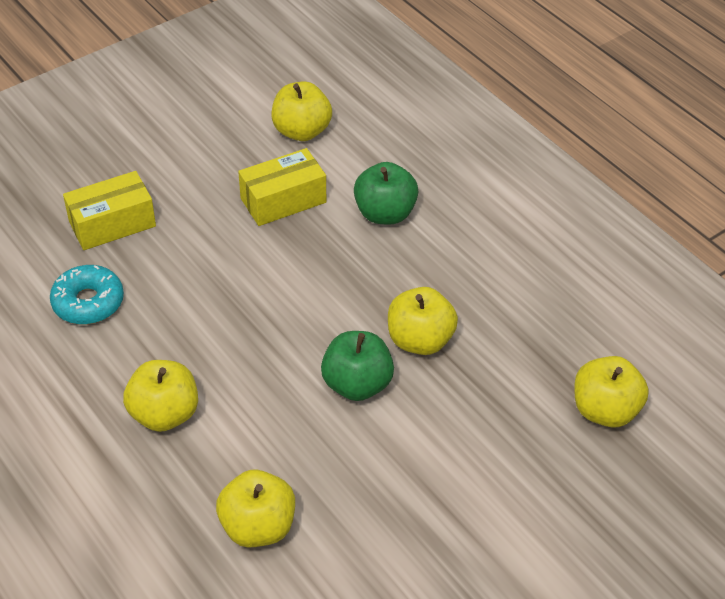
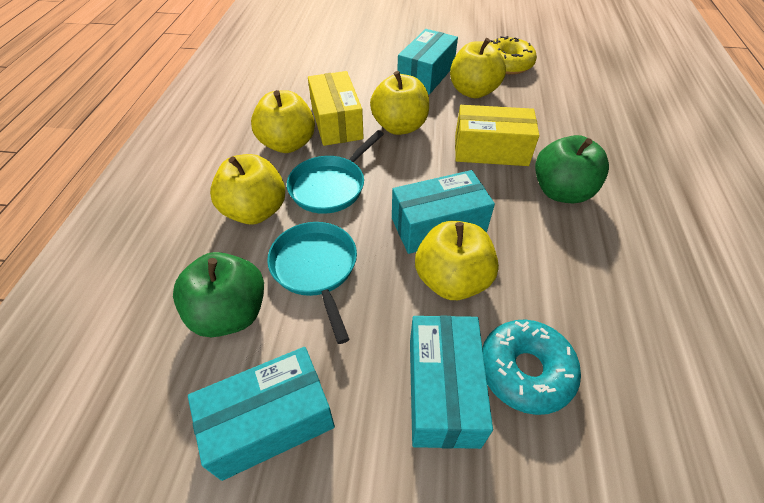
turquoise box: none = 0 -> [188,347,335,481] [392,170,495,254] [397,29,458,95] [410,316,493,449] = 4
turquoise pan: none = 0 -> [267,222,357,344] [287,130,384,214] = 2
yellow donut: none = 0 -> [490,36,537,75] = 1

